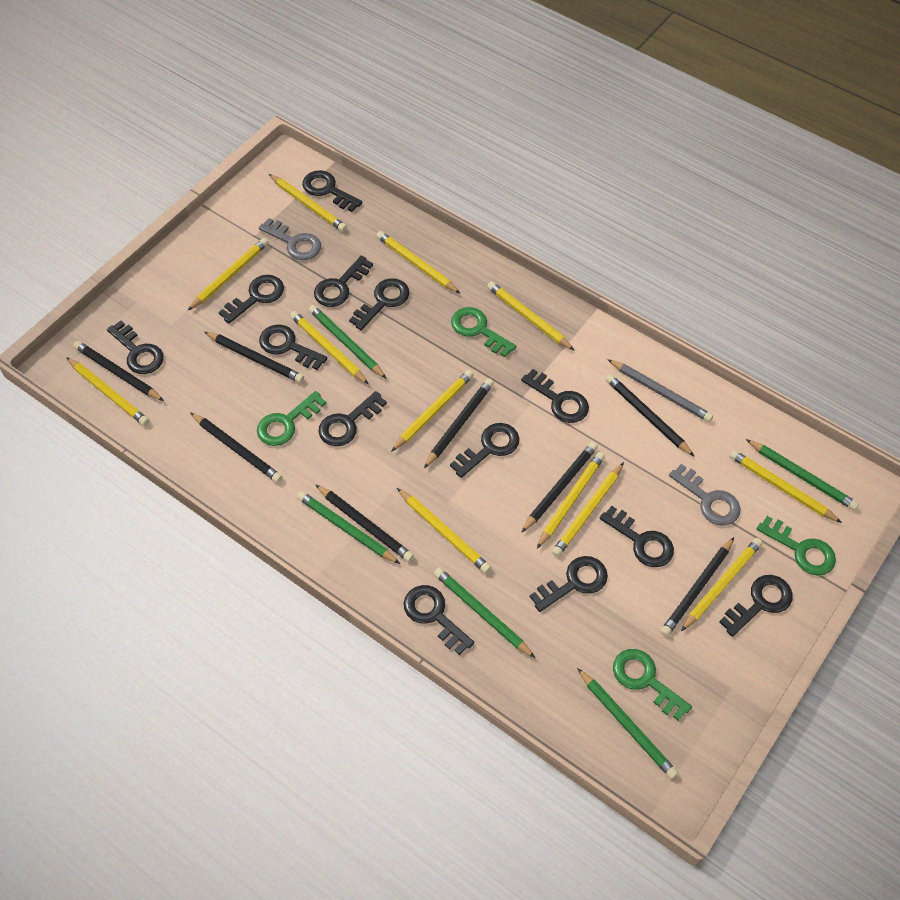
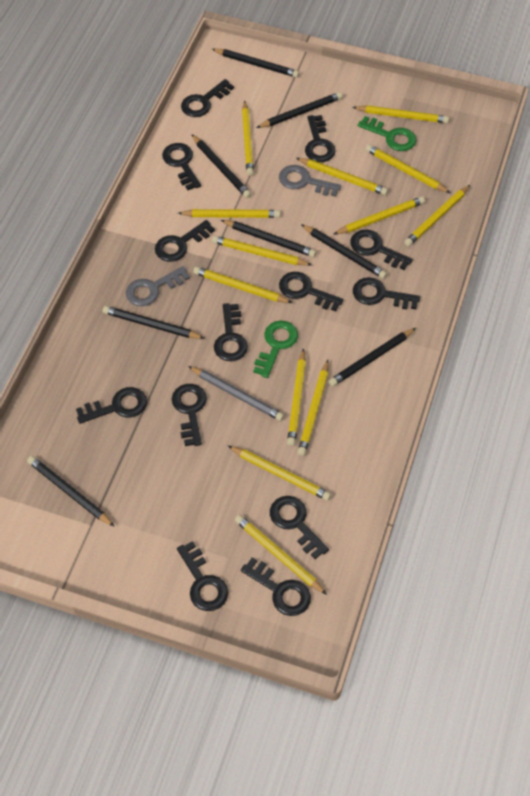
green key: [257,391,326,446] [451,307,516,357] [613,649,692,721] [757,516,836,575] = 4 -> [253,321,298,378] [358,116,416,151] = 2
green pencil: [297,491,400,564] [309,305,387,379] [434,568,535,658] [577,668,678,779] [746,439,859,511] = 5 -> none = 0
yellow pencil: [66,357,149,426] [187,238,269,311] [269,174,347,232] [290,311,369,384] [376,231,461,294] [391,370,473,452] [397,488,491,573] [487,282,575,351] [537,452,605,549] [552,462,624,557] [681,538,763,631] [729,450,842,523] = 12 -> [178,209,280,218] [193,267,293,303] [212,236,312,266] [228,446,331,501] [235,515,327,595] [242,101,254,176] [287,348,306,446] [296,158,388,195] [298,360,329,456] [334,196,425,234] [353,105,449,123] [365,144,451,193] [404,185,470,246] = 13

